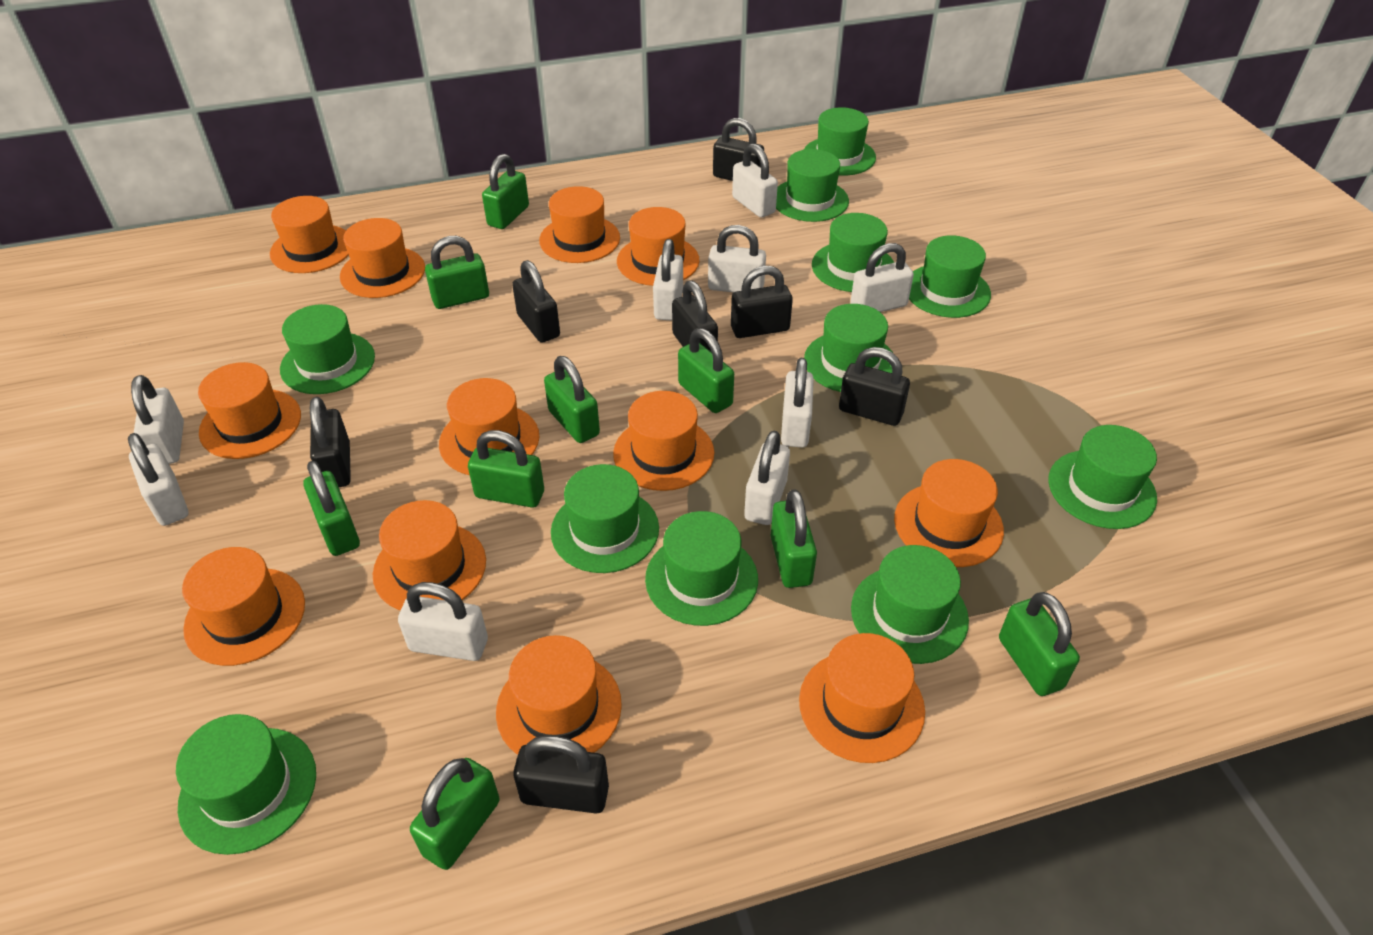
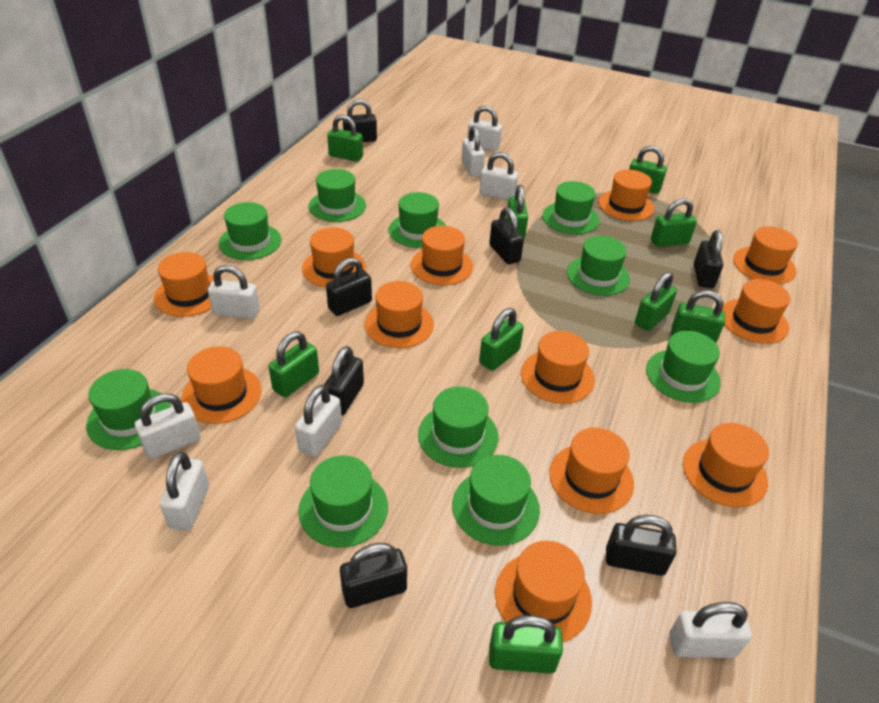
green hat: [176,714,316,855] [280,304,375,394] [551,464,659,573] [645,511,758,626] [776,149,849,222] [804,107,876,176] [804,304,894,392] [812,213,894,292] [851,545,969,664] [909,235,991,318] [1048,425,1157,529] = 11 -> [86,369,171,450] [219,202,282,260] [299,456,388,548] [308,169,366,222] [388,192,446,248] [418,386,498,468] [452,455,540,546] [542,181,600,234] [567,236,630,296] [646,331,721,403] = 10
white padlock: [128,433,188,526] [131,375,184,464] [398,582,488,661] [653,239,683,321] [708,225,766,292] [732,143,778,218] [744,431,790,525] [781,358,814,448] [850,243,914,312] = 9 -> [135,393,201,459] [160,452,209,531] [208,265,260,319] [295,385,342,457] [461,126,485,177] [467,106,502,152] [479,152,518,200] [669,602,752,658] = 8

